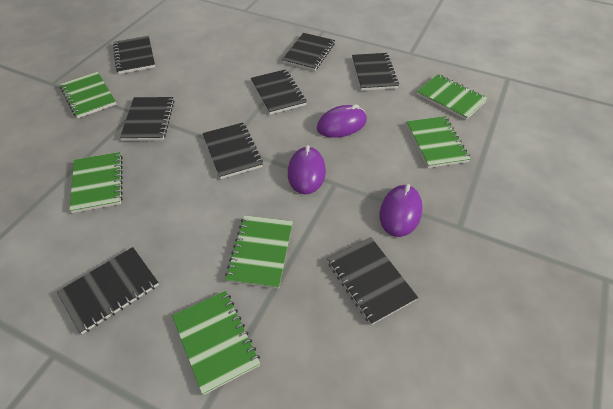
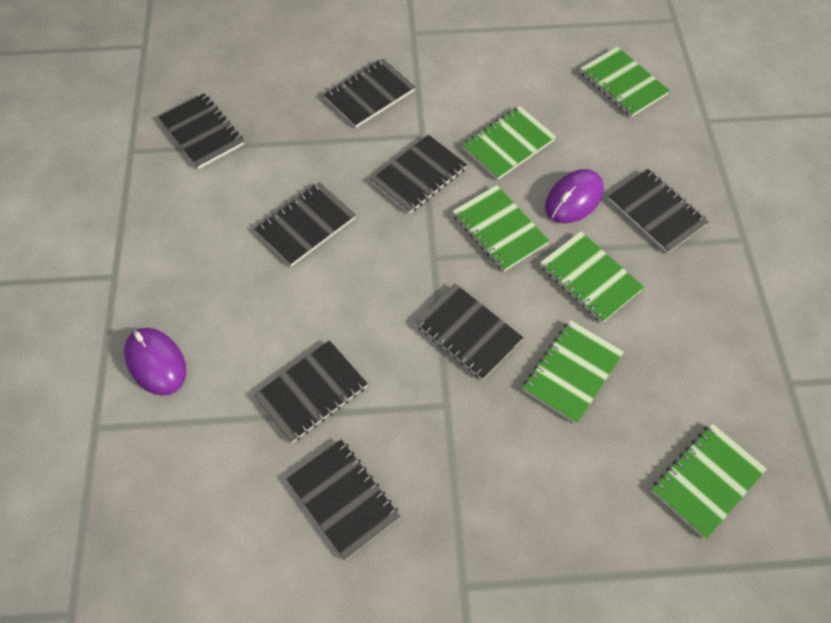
purple mouse: [288,145,326,194] [317,104,367,138] [380,184,423,237] = 3 -> [124,328,186,395] [545,169,604,223] = 2

